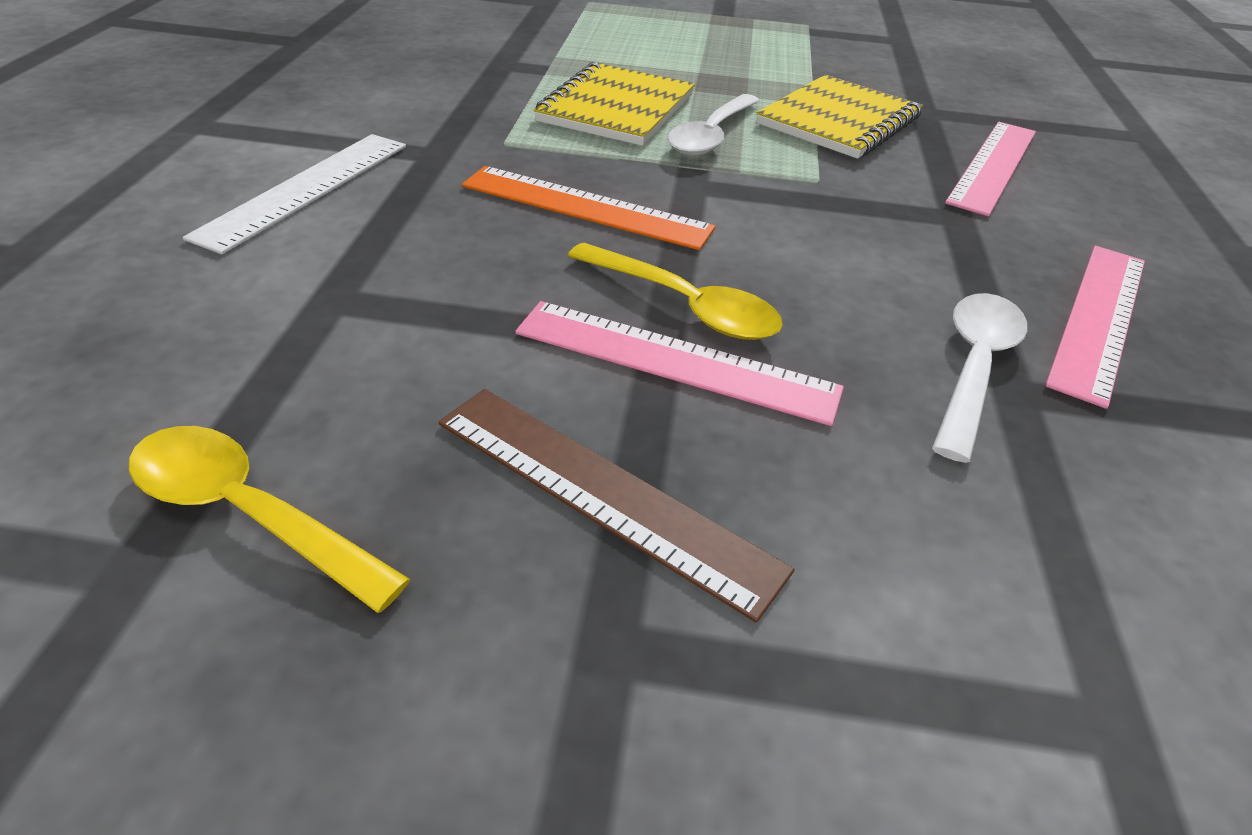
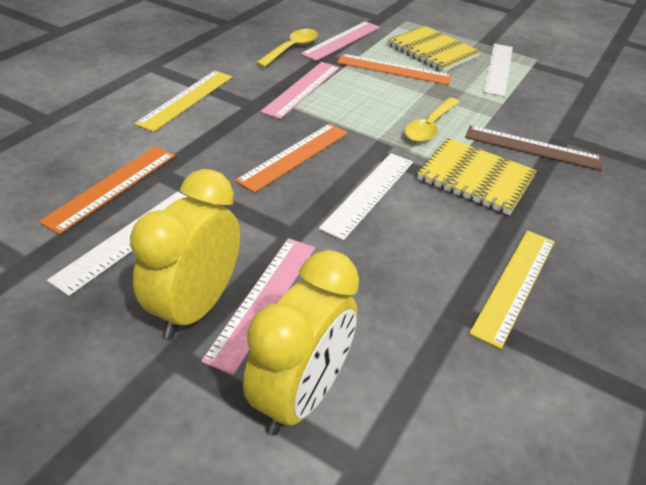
orange ruler: [462,166,715,250] = 1 -> [39,146,175,234] [235,123,348,193] [337,54,452,85] = 3
white ruler: [183,134,406,254] = 1 -> [47,192,187,296] [319,153,413,240] [483,44,513,97] = 3
white spoon: [667,94,759,156] [932,293,1027,463] = 2 -> none = 0
yellow clock: none = 0 -> [130,169,240,339] [243,250,359,435] = 2
yellow ruler: none = 0 -> [134,70,232,132] [469,230,555,349] = 2

